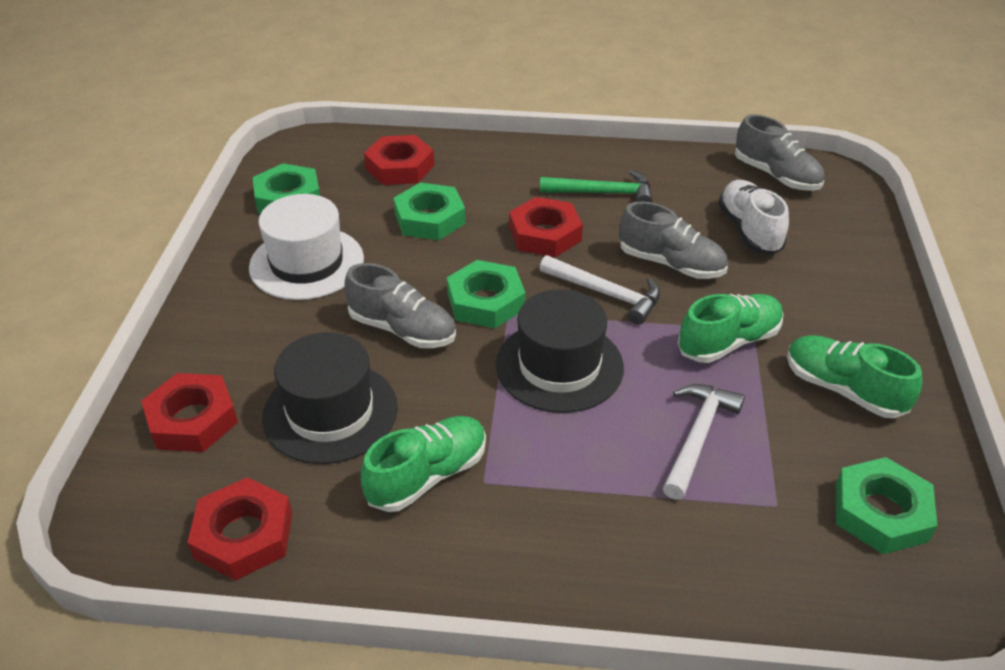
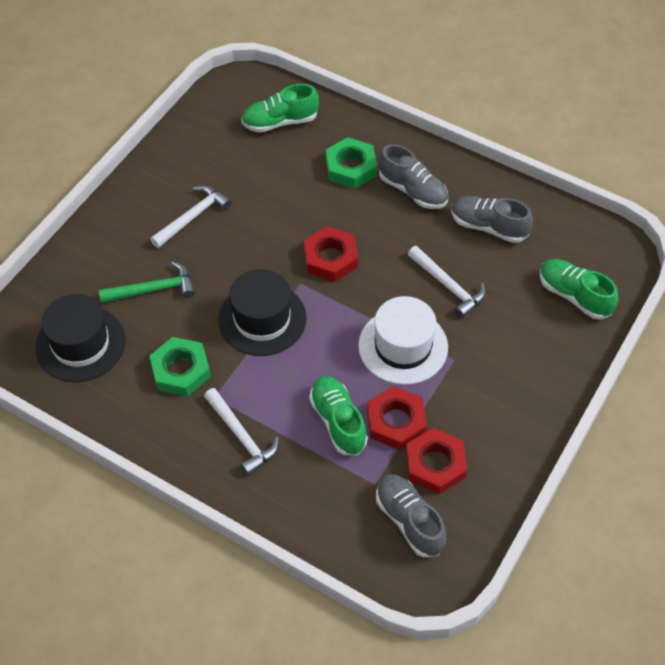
green nut: [253,163,320,214] [393,183,465,240] [447,260,526,328] [836,457,938,554] = 4 -> [149,337,211,397] [326,137,377,189] = 2
red nut: [141,373,238,452] [187,477,292,581] [364,135,434,185] [509,197,583,257] = 4 -> [304,226,358,282] [367,386,427,450] [406,428,467,494] = 3
white hammer: [540,255,660,325] [663,384,745,500] = 2 -> [150,185,232,248] [204,388,279,476] [408,246,486,318] = 3
white shoe: [718,180,789,255] = 1 -> none = 0

